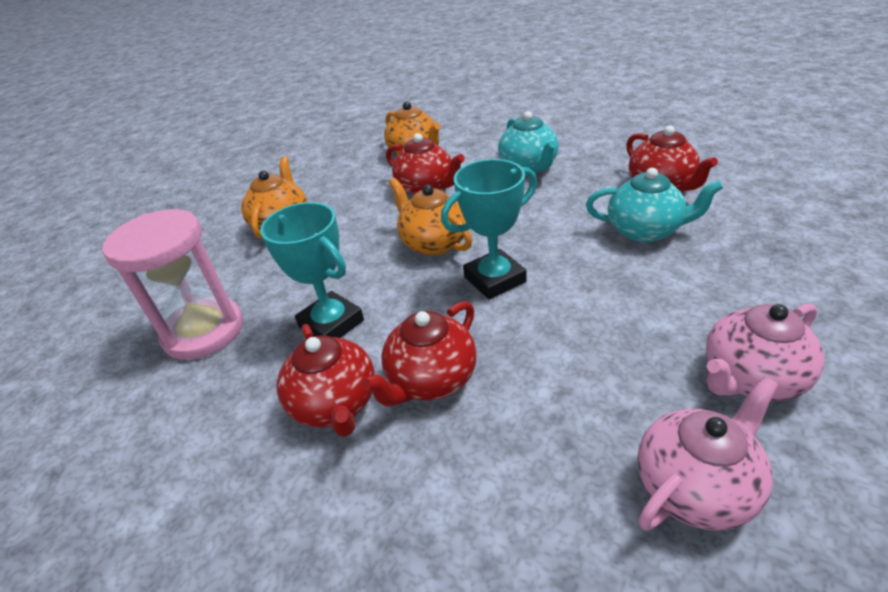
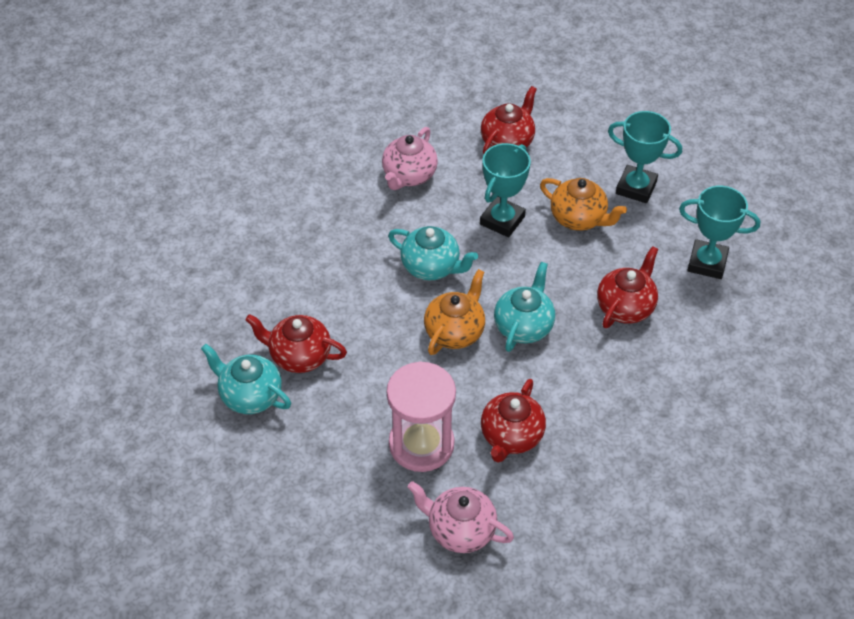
orange teapot: [241,156,307,239] [384,102,441,155] [389,178,472,256] = 3 -> [424,269,485,355] [540,178,627,231] = 2
turquoise teapot: [498,111,559,173] [586,168,723,243] = 2 -> [201,344,291,414] [388,226,478,280] [494,262,555,352] = 3
turquoise trophy: [260,202,364,338] [441,159,537,300] = 2 -> [480,143,531,237] [608,111,682,203] [679,185,760,279] = 3

